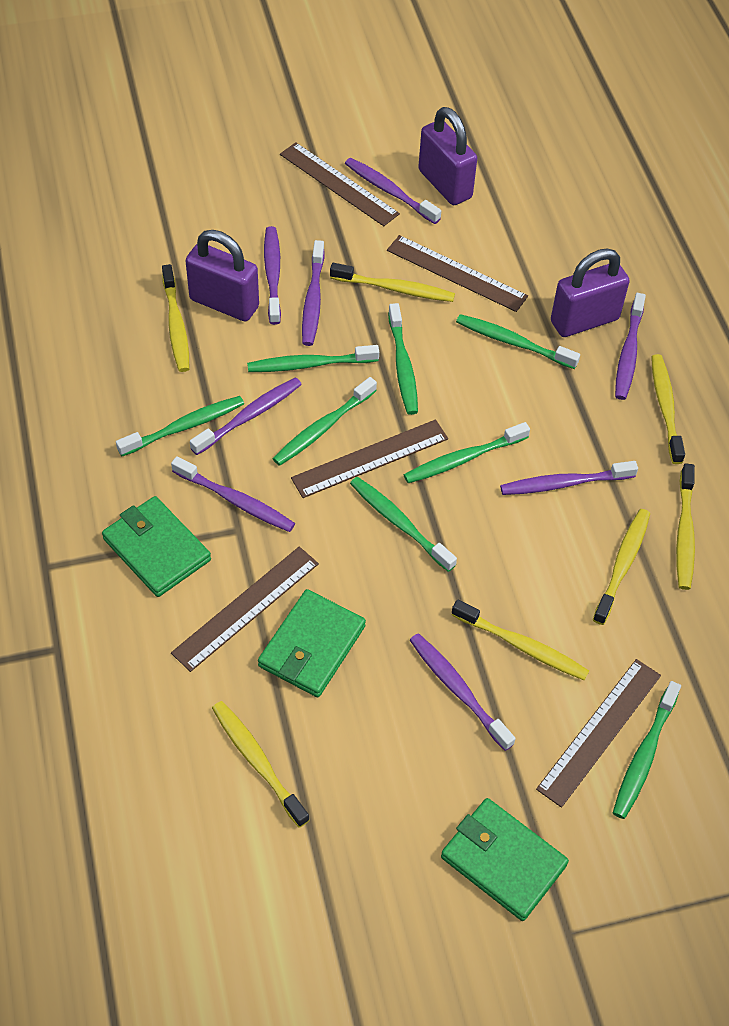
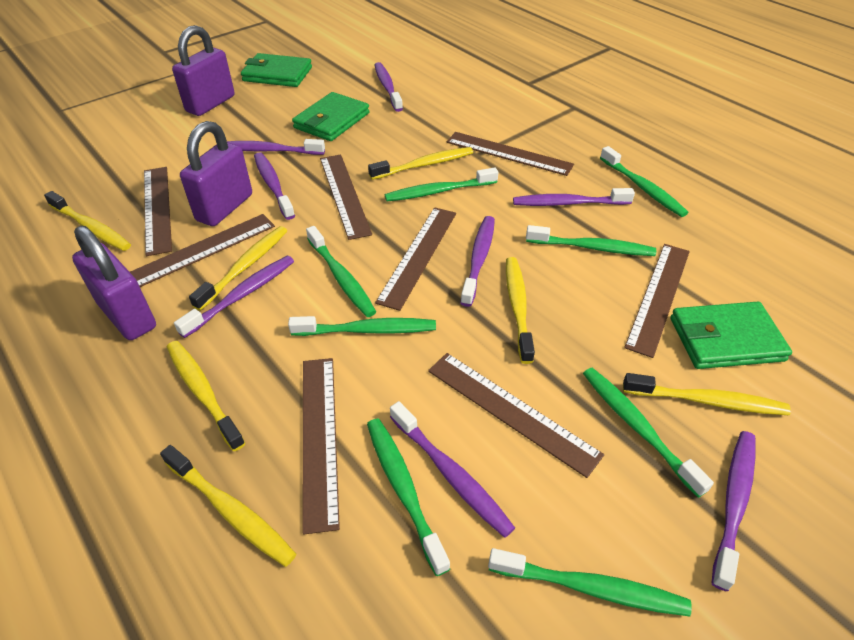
brown ruler: [171,547,319,672] [280,142,400,226] [291,419,448,498] [387,235,528,312] [536,659,661,808] = 5 -> [130,214,275,287] [144,167,172,256] [303,358,340,535] [320,155,372,240] [375,207,456,311] [428,353,604,478] [447,132,574,176] [624,244,690,358] = 8

